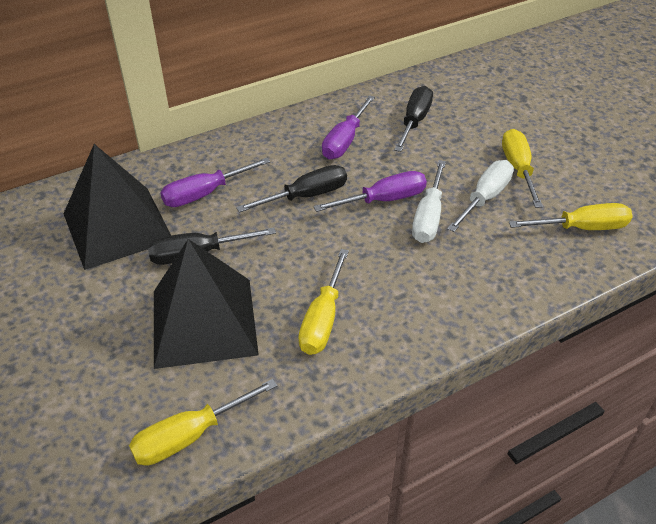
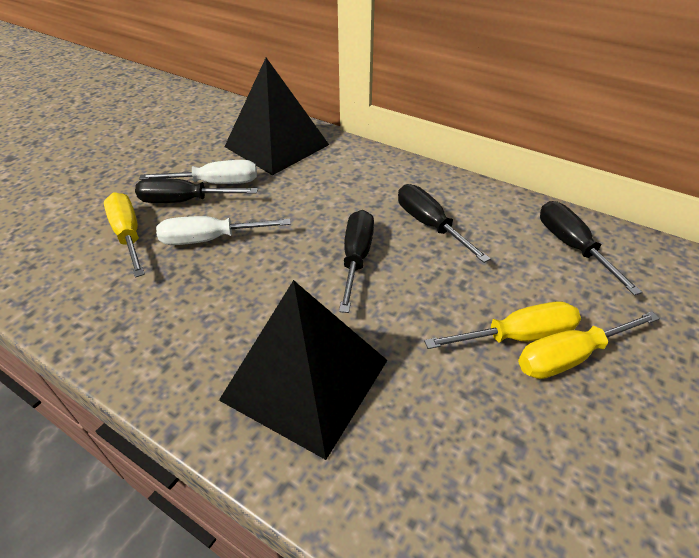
black screwdriver: [148,227,276,265] [236,165,347,213] [394,86,433,152] = 3 -> [135,178,258,203] [339,210,374,313] [398,184,491,263] [540,201,642,295] = 4
purple screwdriver: [160,158,270,207] [313,171,427,212] [322,95,375,159] = 3 -> none = 0
yellow screwdriver: [129,379,278,466] [298,249,349,355] [502,129,543,208] [509,203,633,230] = 4 -> [104,192,145,278] [424,301,581,349] [518,312,660,379] = 3

